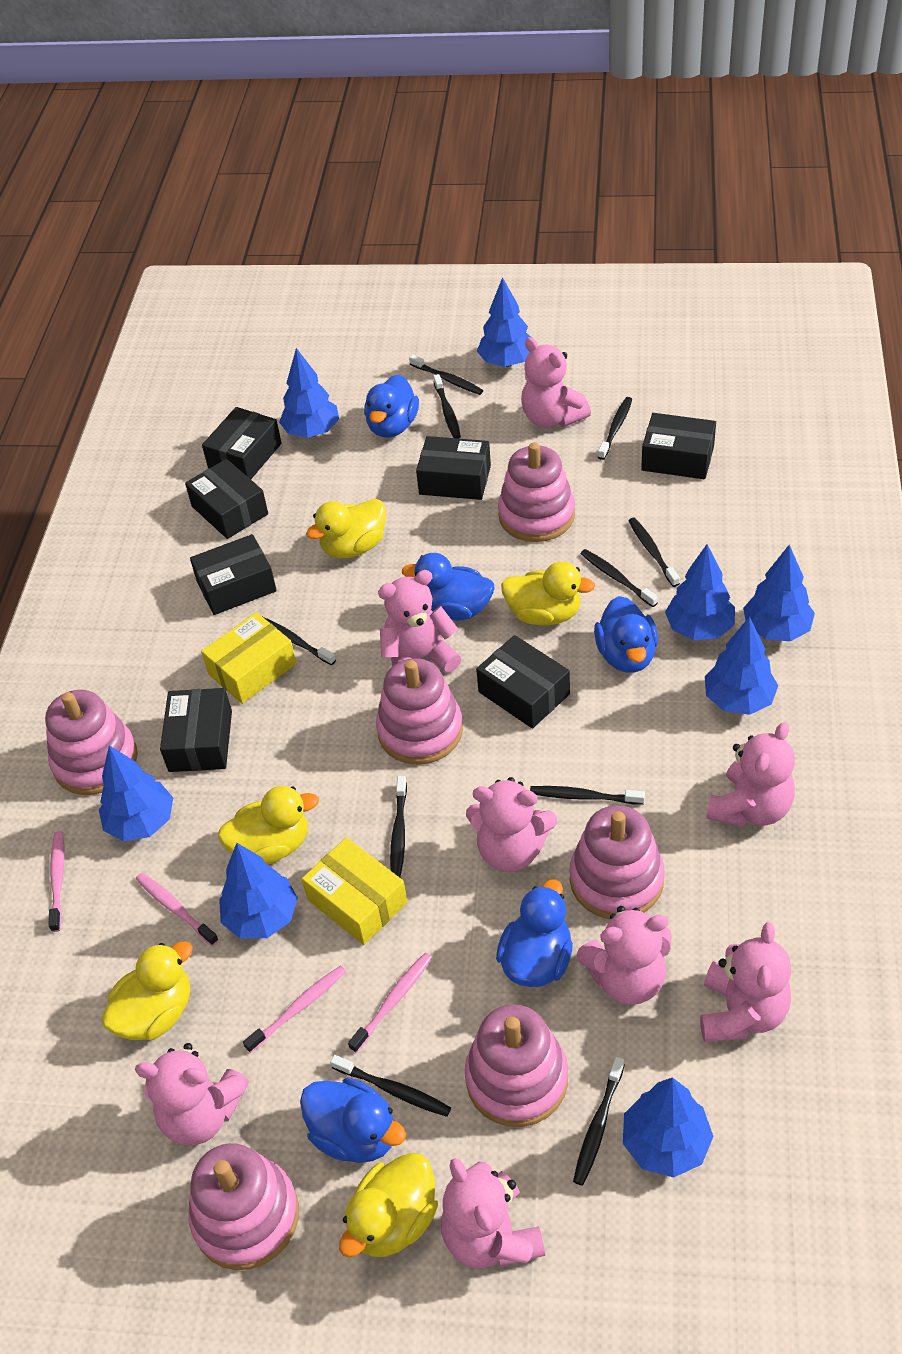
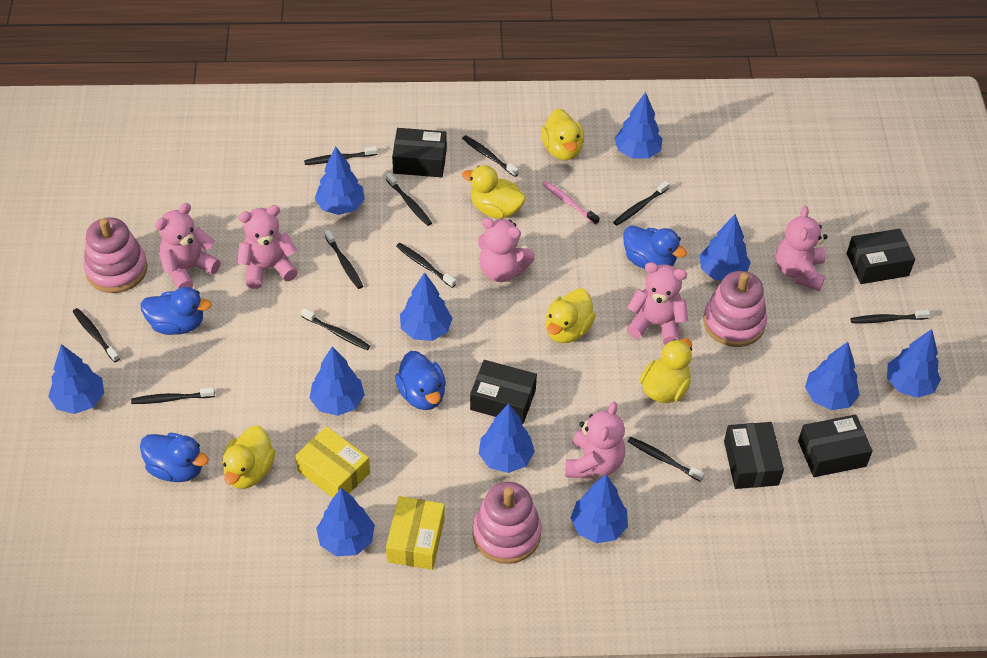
black box: [160,688,232,772] [185,459,268,539] [190,534,277,615] [202,407,282,479] [416,436,491,500] [476,635,570,729] [641,413,716,479] = 7 -> [392,128,447,177] [470,360,537,424] [724,422,784,489] [798,415,873,477] [847,228,915,284] = 5
black toothbrush: [263,617,336,665] [330,1055,451,1117] [390,776,407,877] [409,354,483,395] [433,374,461,439] [530,786,645,805] [573,1057,625,1185] [581,549,658,607] [598,397,632,460] [629,518,680,587] = 10 -> [72,308,119,362] [131,388,215,404] [301,308,370,350] [304,146,378,165] [324,230,363,289] [386,173,432,226] [396,243,456,288] [462,135,519,177] [613,181,670,226] [628,437,704,482] [850,310,930,324] = 11
blue duck: [300,1078,406,1163] [364,374,419,438] [402,553,495,621] [496,879,573,987] [594,596,658,673] = 5 -> [140,287,212,335] [140,433,209,482] [395,351,446,410] [623,225,687,269] = 4
blue tree: [99,745,173,841] [219,843,298,939] [279,348,339,438] [477,277,531,367] [623,1077,713,1178] [665,544,735,640] [705,616,778,715] [743,545,815,641] = 8 -> [48,344,104,414] [310,346,365,416] [315,147,365,215] [316,488,375,556] [400,272,453,341] [479,404,535,473] [571,474,628,543] [614,92,663,159] [700,214,751,281] [805,342,860,410] [887,329,941,398] = 11
pink stacking toy: [45,690,138,795] [188,1143,299,1270] [376,658,463,765] [465,1004,568,1127] [498,442,575,542] [569,805,665,919] = 6 -> [84,217,148,293] [472,482,542,564] [703,271,767,347] = 3
pink teddy bear: [135,1043,249,1145] [378,570,461,673] [441,1158,545,1268] [466,777,557,872] [521,337,591,428] [577,906,672,1005] [700,922,791,1042] [707,722,795,827] = 8 -> [155,203,221,289] [237,205,298,289] [478,218,535,282] [565,402,625,479] [627,262,688,345] [776,206,828,291] = 6
pink toothbrush: [48,831,64,932] [136,873,219,946] [243,965,346,1053] [348,953,432,1053] = 4 -> [542,180,600,225] = 1

